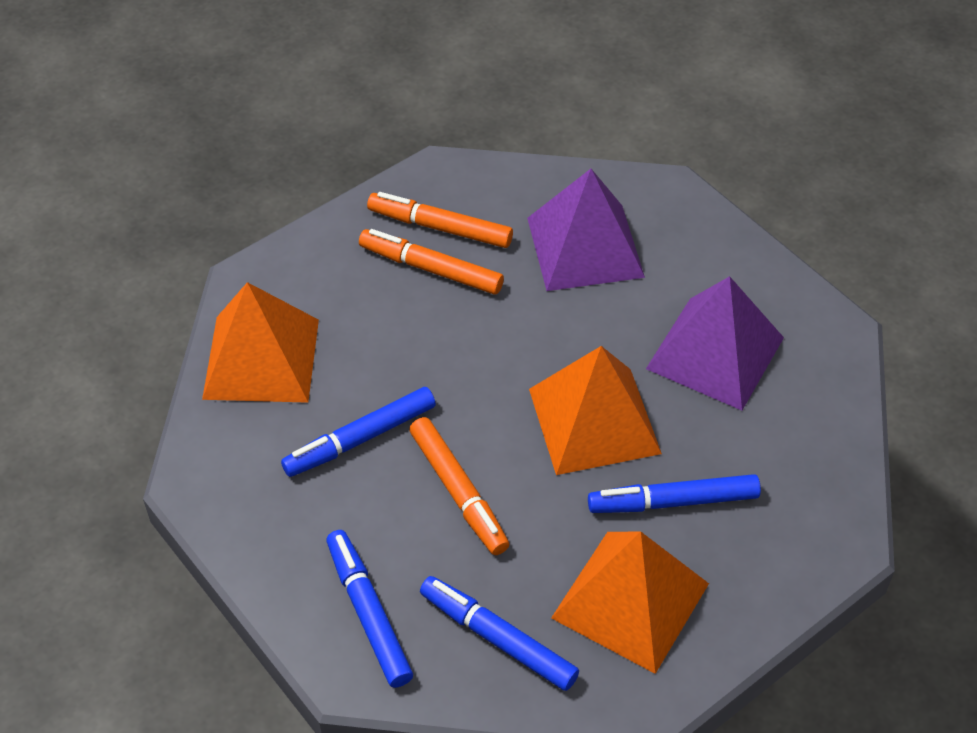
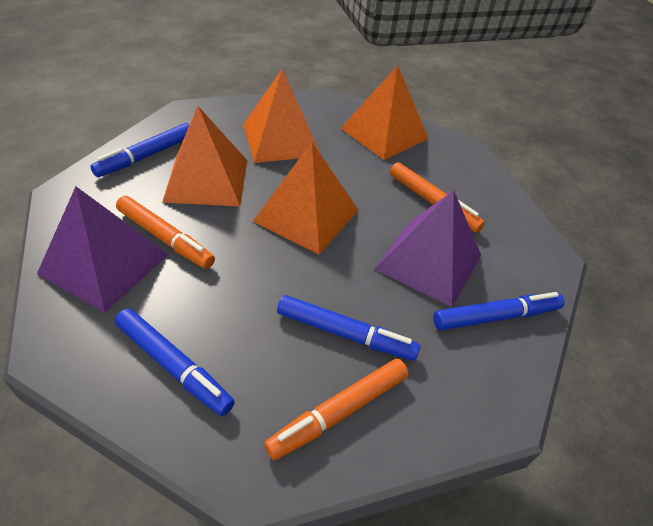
orange pyramid: [202,282,319,403] [529,346,662,475] [551,531,709,674] = 3 -> [162,106,247,206] [243,69,320,163] [253,142,358,255] [341,65,429,160] = 4

